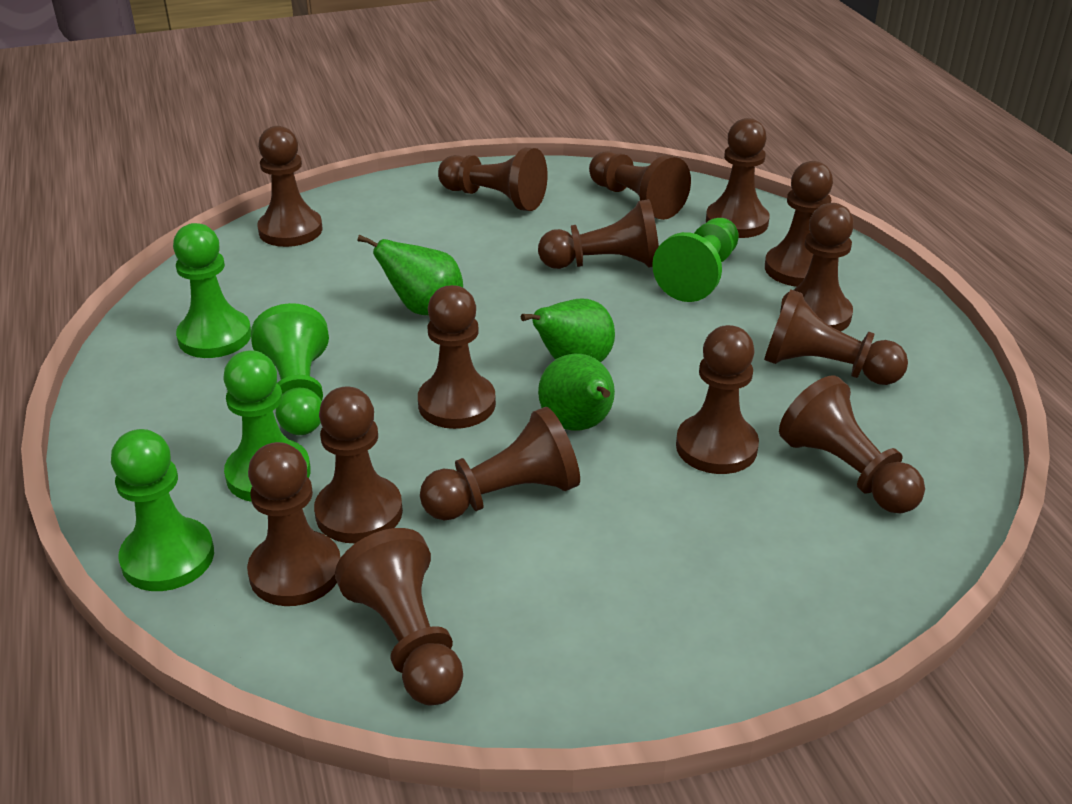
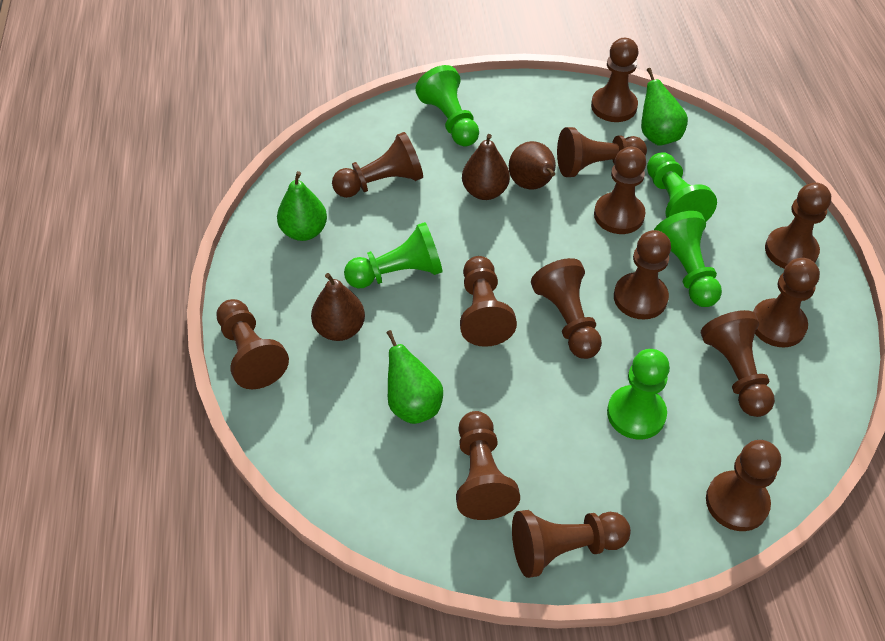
brown pawn: [247,442,341,606] [257,126,322,247] [314,387,403,543] [335,528,463,706] [418,285,496,429] [420,407,580,521] [438,148,548,211] [538,199,659,269] [589,151,691,220] [676,325,759,474] [706,118,770,238] [764,290,908,385] [765,161,833,287] [779,376,925,513] [780,203,854,331] = 15 -> [216,299,289,389] [332,132,423,198] [456,411,520,520] [460,256,517,347] [512,510,631,578] [531,258,602,359] [557,127,647,177] [591,38,638,122] [594,147,646,234] [614,230,671,320] [701,310,775,417] [706,440,781,531] [753,258,820,347] [765,182,831,269] = 14
brown pear: none = 0 -> [311,273,365,341] [462,134,510,200] [509,141,556,190] = 3

